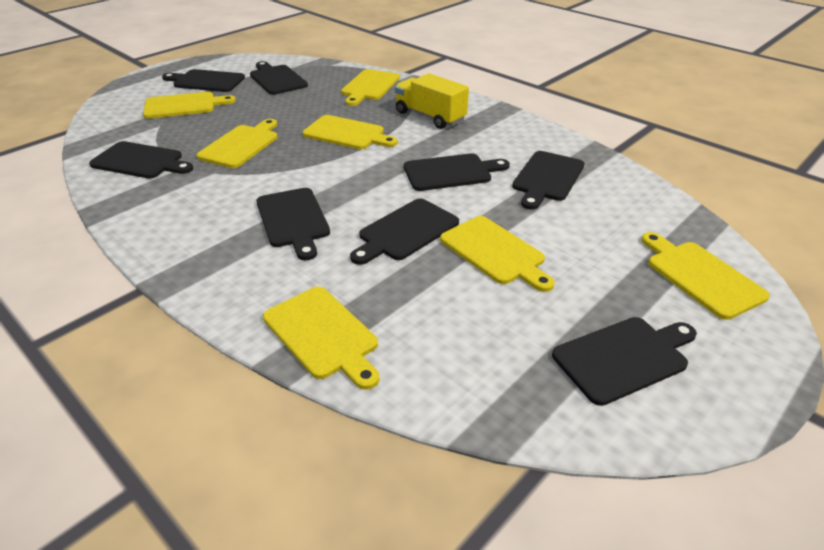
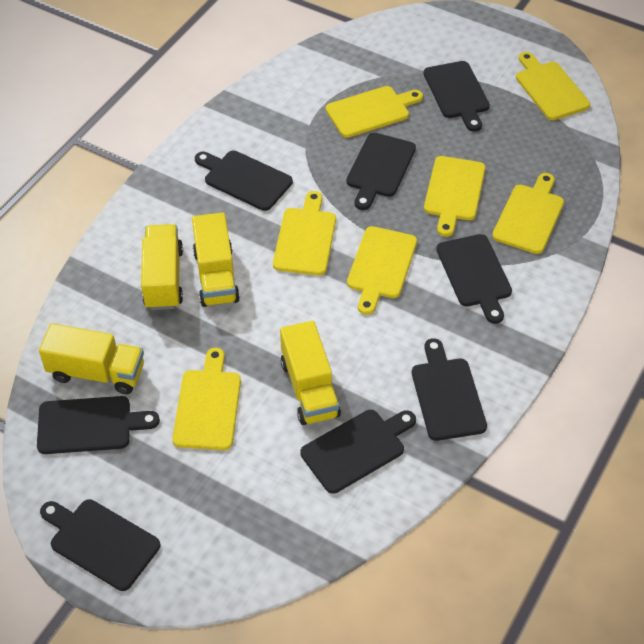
yellow truck: [395,73,469,129] = 1 -> [39,323,144,394] [141,224,183,310] [192,212,240,307] [280,321,341,425] = 4

